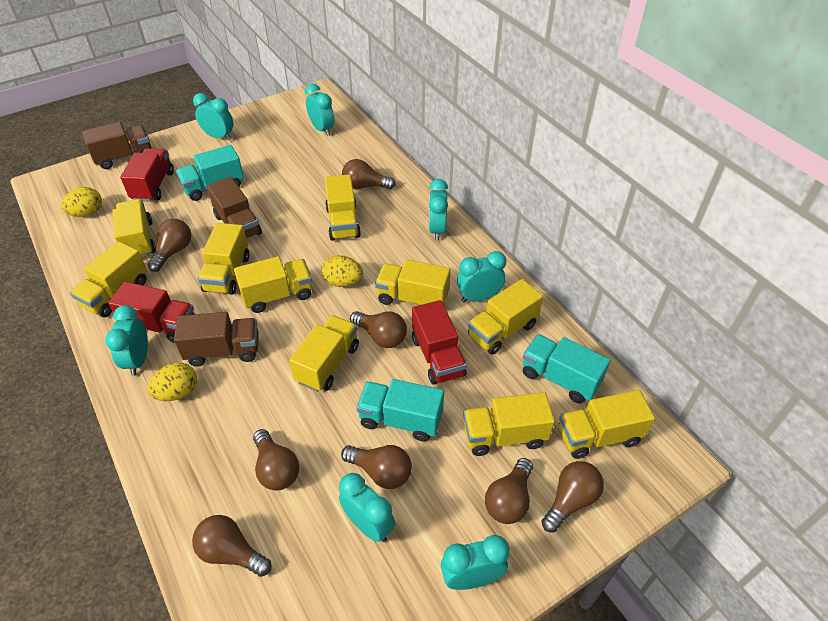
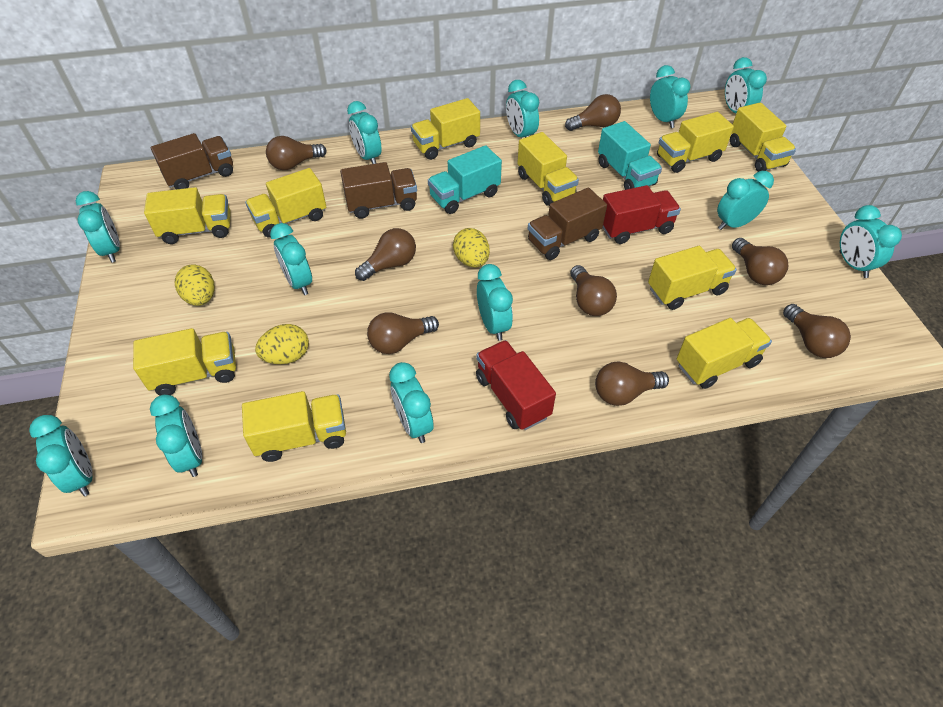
red truck: [108,282,195,343] [120,148,174,202] [412,300,467,385] = 3 -> [476,340,556,430] [603,185,681,244] = 2
turquoise clock: [105,305,148,376] [193,93,233,141] [305,83,334,136] [339,473,395,542] [429,179,448,241] [441,535,510,590] [457,251,506,302] = 7 -> [29,415,92,496] [76,191,120,263] [150,395,202,477] [270,223,312,295] [347,101,382,164] [389,362,433,443] [477,264,513,341] [506,80,539,138] [650,65,690,128] [717,171,774,230] [725,57,767,113] [839,205,902,278] = 12
turquoise truck: [176,145,244,201] [356,379,444,442] [523,334,610,403] = 3 -> [428,145,502,214] [598,121,662,190] = 2

